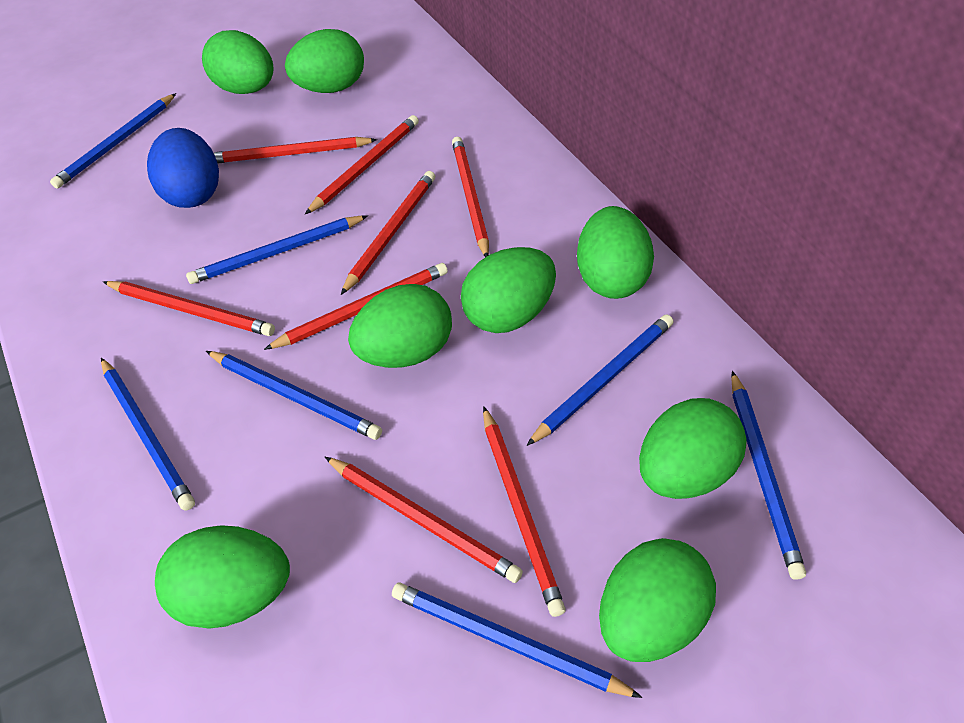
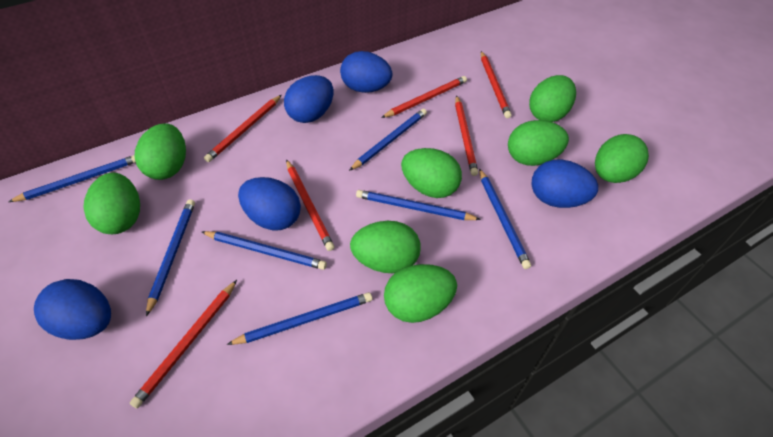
blue egg: [147,128,219,208] = 1 -> [34,279,111,340] [238,177,301,230] [284,75,333,123] [340,51,392,93] [531,159,598,208] = 5
red pencil: [103,281,275,336] [214,137,377,163] [264,263,448,350] [305,115,419,214] [325,457,523,583] [341,171,435,295] [452,137,489,257] [483,406,566,617] = 8 -> [130,280,237,408] [204,95,282,162] [286,159,334,251] [381,76,467,118] [455,95,478,176] [481,51,512,118] = 6

